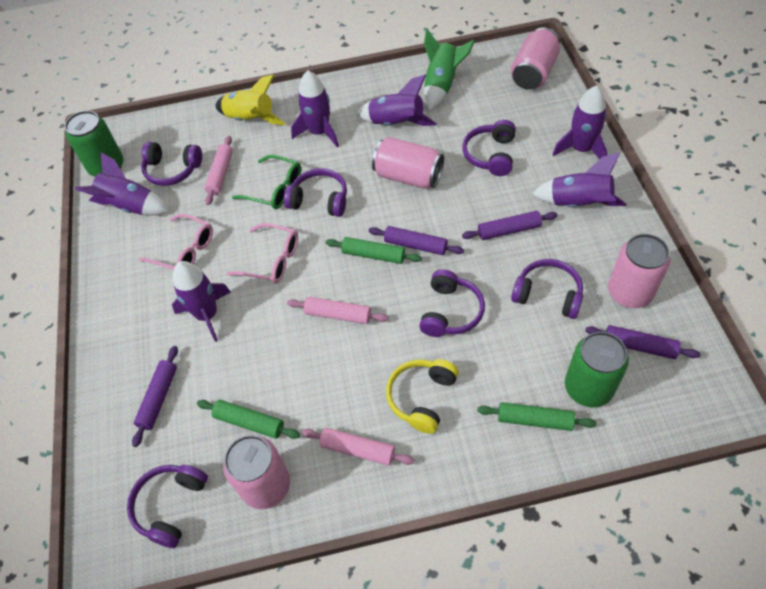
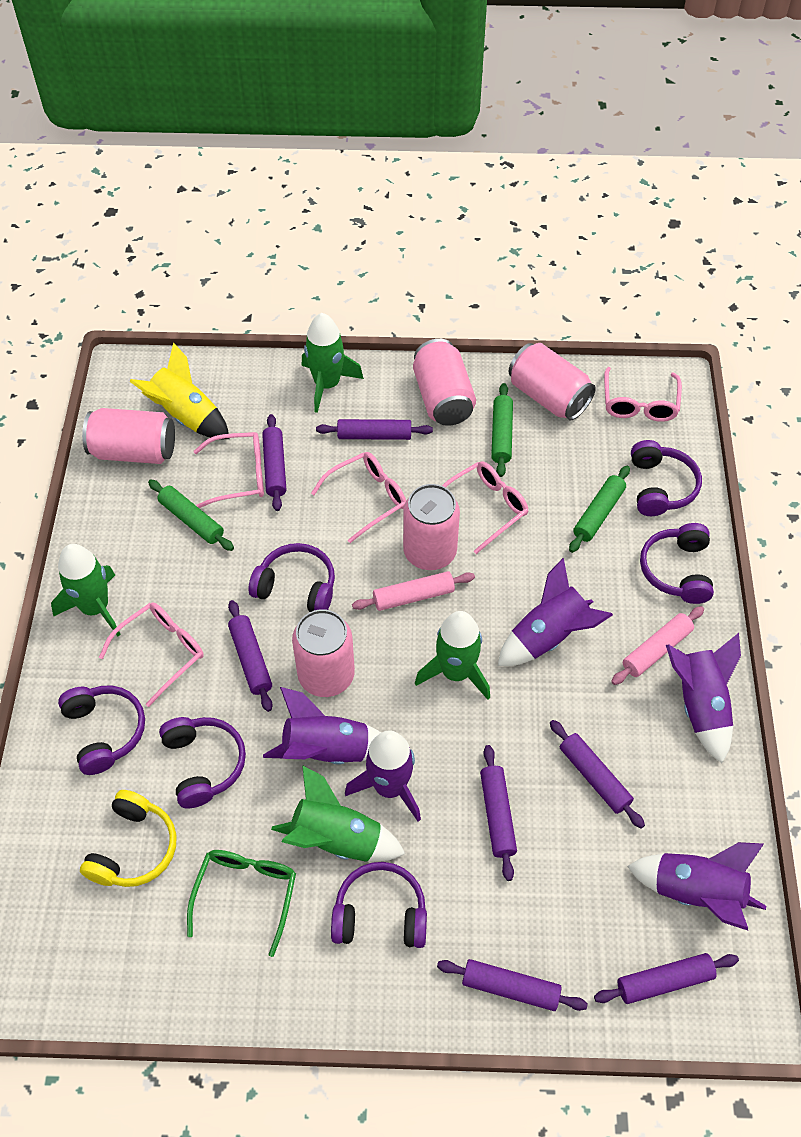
green can: [65,111,123,177] [565,332,629,407] = 2 -> none = 0
green rocket: [424,29,475,111] = 1 -> [51,544,121,636] [271,765,405,862] [302,313,364,413] [415,611,490,700] = 4
pink can: [223,435,290,509] [372,137,444,189] [511,28,560,90] [608,234,670,308] = 4 -> [82,408,175,464] [292,609,355,697] [403,484,460,570] [413,339,476,426] [508,343,596,420] = 5
pink glasses: [139,214,213,270] [227,223,298,284] = 2 -> [99,602,204,707] [194,432,264,508] [311,452,406,543] [442,461,528,554] [604,367,682,422] = 5
pink rolling pin: [205,136,233,205] [287,297,389,324] [302,428,414,465] = 3 -> [352,571,475,611] [611,606,704,685] = 2
purple rocket: [75,152,170,216] [172,261,231,342] [291,70,339,148] [356,75,437,126] [532,153,626,207] [552,85,608,159] = 6 -> [263,687,381,765] [345,731,421,822] [498,558,613,666] [627,842,766,930] [666,633,741,763] = 5
purple rolling pin: [132,346,178,447] [369,226,464,255] [462,211,558,240] [585,325,701,359] = 4 -> [228,600,273,712] [262,414,286,511] [316,419,433,440] [437,959,588,1011] [480,745,517,881] [550,720,645,829] [594,953,739,1004] = 7

